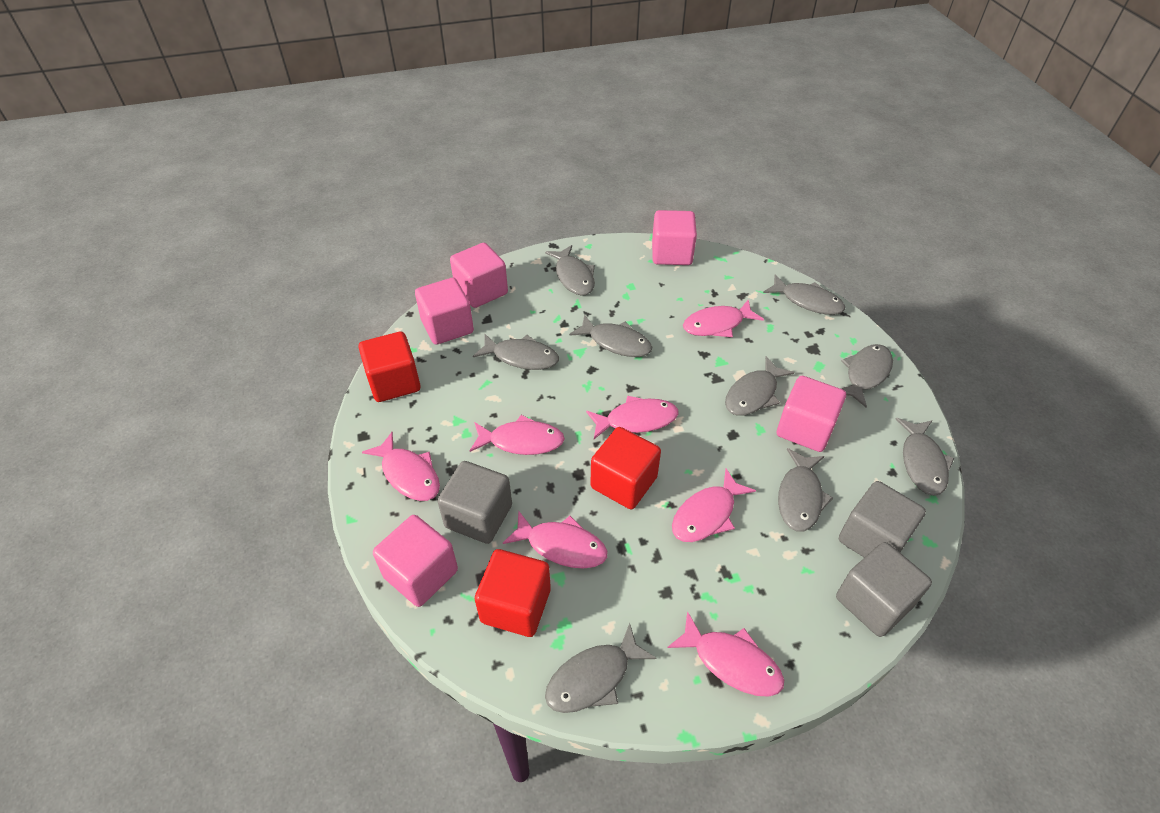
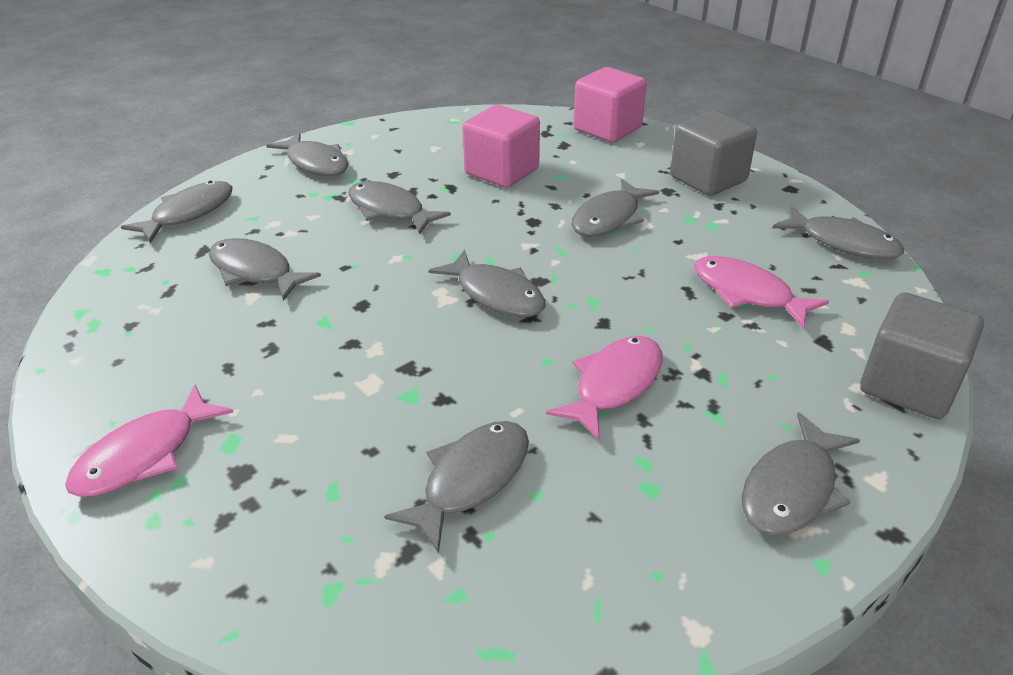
grey cube: [437,461,512,544] [836,542,932,637] [839,481,926,558] = 3 -> [670,111,757,196] [860,292,984,419] = 2
pink cube: [373,515,458,607] [415,278,474,345] [450,243,508,308] [652,210,697,265] [777,376,846,452] = 5 -> [462,105,540,188] [573,67,646,142] = 2
pink fish: [362,432,440,501] [470,415,565,455] [503,511,608,569] [586,395,678,439] [667,611,784,697] [672,469,756,542] [683,300,764,337] = 7 -> [65,385,234,497] [546,336,663,440] [694,256,829,329] = 3
red cube: [358,332,421,402] [475,549,551,637] [591,427,661,509] = 3 -> none = 0

